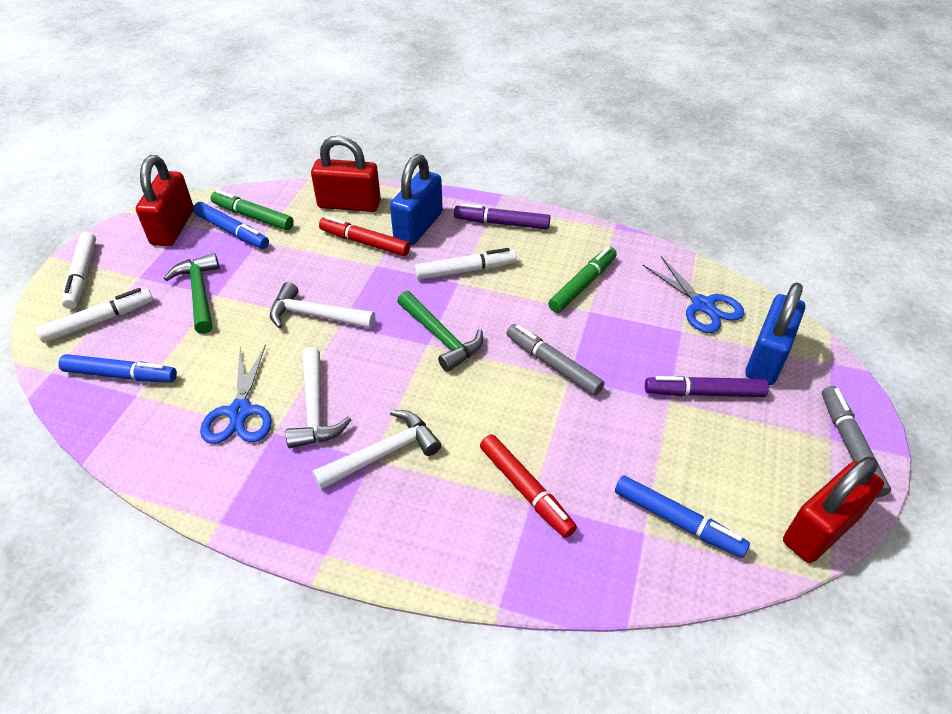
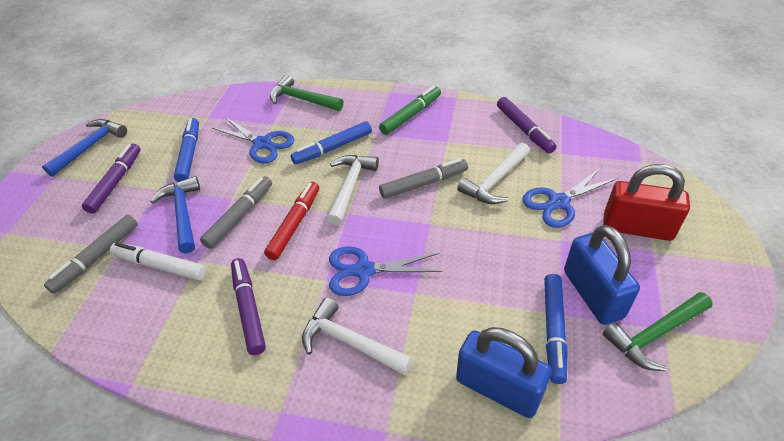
blue hammer: none = 0 -> [42,119,127,177] [150,176,200,253] = 2
blue scissors: [200,344,272,444] [643,256,744,333] = 2 -> [212,117,294,164] [329,246,442,296] [522,168,618,228] = 3
green marker: [211,190,294,230] [548,247,617,313] = 2 -> [379,86,441,135] = 1
grey marker: [506,324,604,396] [822,386,891,498] = 2 -> [44,215,138,294] [200,176,272,249] [379,158,468,199] = 3
purple marker: [454,203,550,229] [645,376,769,397] = 2 -> [82,144,141,214] [231,258,266,355] [497,97,556,153] = 3
red marker: [319,216,410,256] [480,434,577,538] = 2 -> [264,182,319,260] = 1
red padlock: [136,155,194,246] [311,135,381,212] [783,457,884,563] = 3 -> [603,164,690,241] = 1
white marker: [35,288,153,343] [62,232,96,309] [414,248,517,280] = 3 -> [110,242,206,280] = 1

